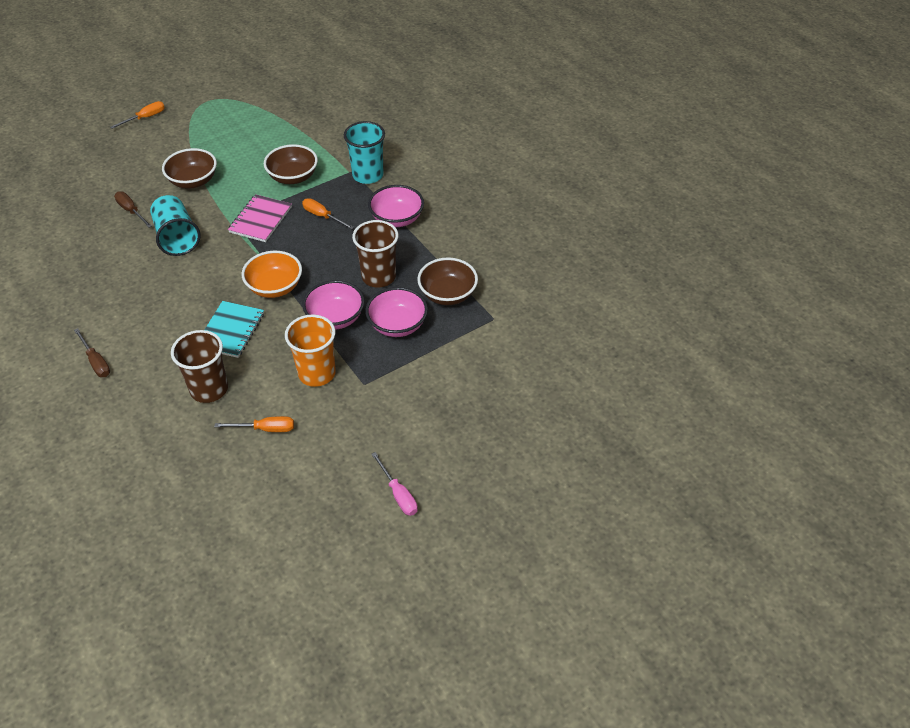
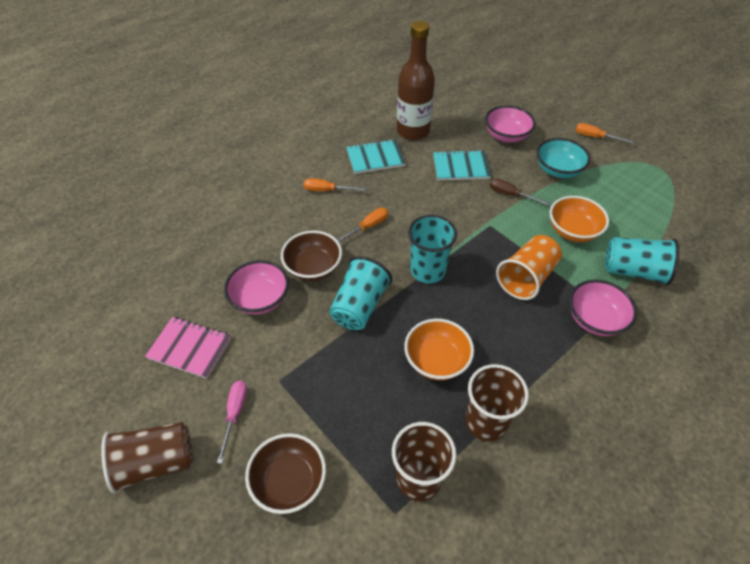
brown bottle: none = 0 -> [397,21,435,140] = 1
brown bowl: [162,148,217,188] [264,144,318,184] [417,257,478,305] = 3 -> [245,433,326,514] [281,230,342,281] = 2
brown cup: [171,330,228,403] [352,220,399,287] = 2 -> [101,422,193,493] [392,422,457,501] [465,364,529,441] = 3
brown screwdriver: [74,328,110,377] [114,192,152,228] = 2 -> [489,178,551,206] = 1
orange bowl: [242,251,302,298] = 1 -> [404,318,474,380] [550,196,609,242] = 2
turquoise bowl: none = 0 -> [537,138,591,178] = 1
turquoise cup: [150,195,200,256] [344,121,385,184] = 2 -> [329,256,392,330] [408,215,457,283] [605,237,679,285] = 3
turquoise notebook: [205,301,264,358] = 1 -> [346,139,406,174] [433,150,491,181] = 2

